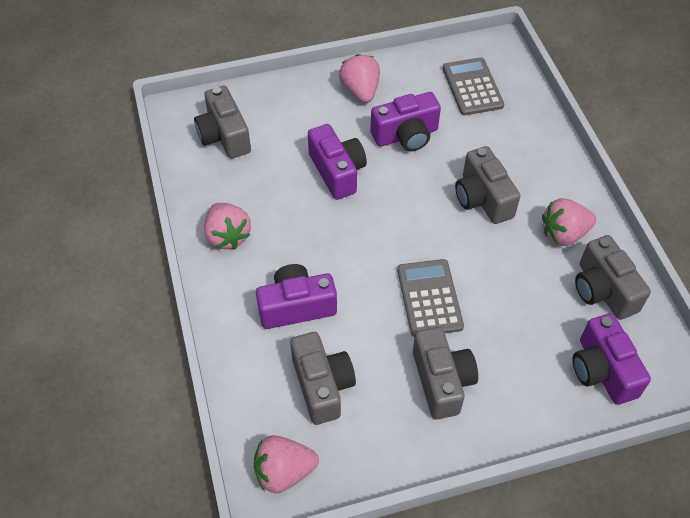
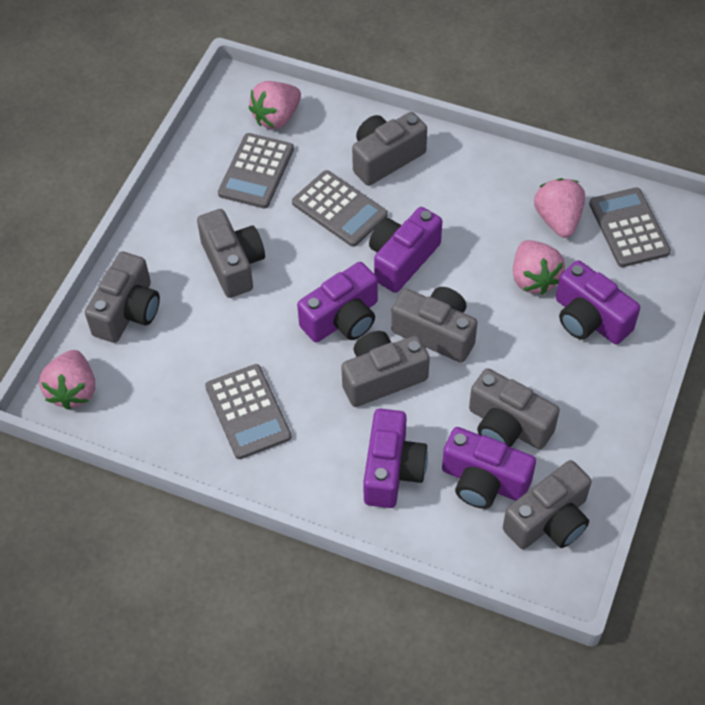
grey calculator: [397,259,464,337] [442,57,504,115] = 2 -> [205,364,291,459] [218,133,294,208] [292,170,388,247] [589,187,671,267] = 4
grey camera: [194,86,251,159] [290,332,356,425] [413,327,478,420] [455,146,520,224] [575,235,651,320] = 5 -> [85,252,160,343] [197,209,265,298] [341,331,430,407] [352,112,427,186] [391,287,478,363] [469,368,560,450] [503,460,591,549] = 7
purple camera: [256,264,337,329] [308,124,367,200] [370,92,441,151] [573,313,651,405] = 4 -> [297,262,378,342] [363,409,428,508] [369,207,442,293] [442,427,536,509] [556,260,640,345] = 5

